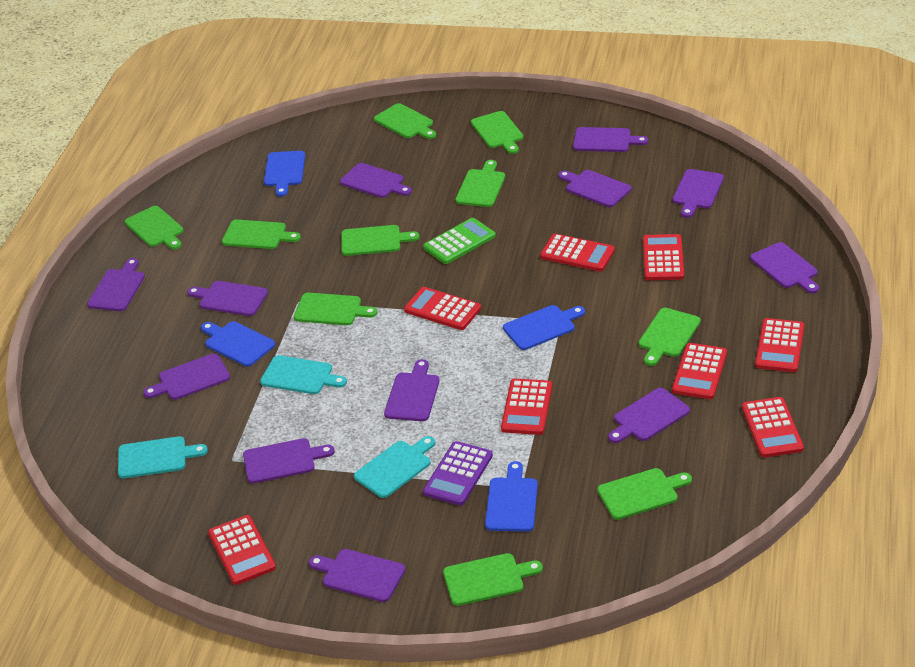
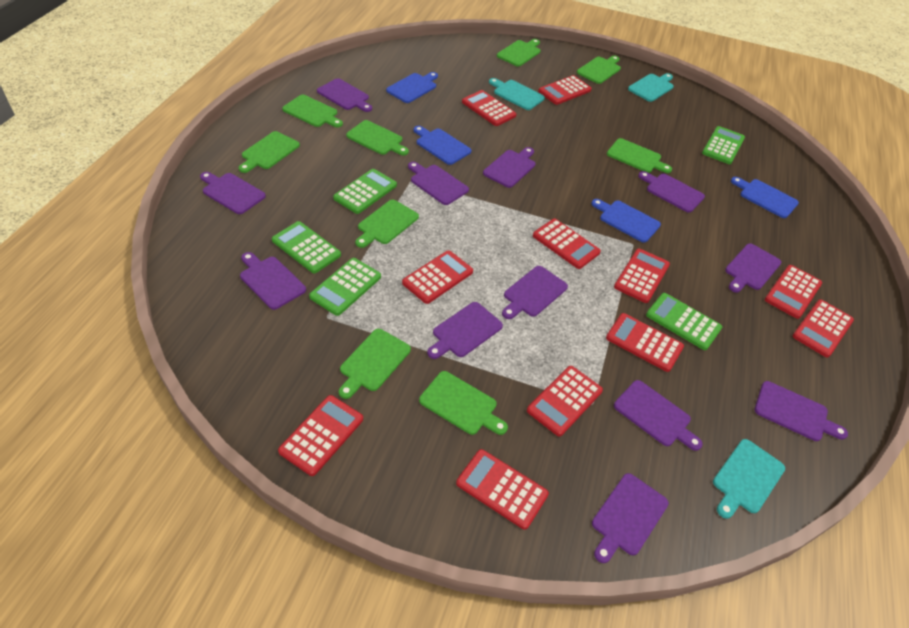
green calculator: [423,218,496,264] = 1 -> [272,221,341,273] [309,258,381,316] [333,169,397,214] [646,293,722,350] [702,126,745,164] = 5
green cutting board: [125,206,183,250] [222,220,301,249] [294,293,377,325] [341,225,420,256] [374,103,436,139] [443,553,543,606] [455,160,505,207] [471,111,523,154] [597,468,692,520] [639,308,701,366] = 10 -> [239,131,300,173] [282,95,343,127] [339,329,411,399] [346,120,409,156] [355,200,419,248] [419,371,508,435] [497,39,541,67] [577,56,621,84] [607,138,672,173] = 9
purple calculator: [423,441,493,506] = 1 -> none = 0
red calculator: [208,515,276,585] [404,287,481,330] [501,379,552,435] [540,234,615,272] [643,234,684,280] [672,343,727,399] [742,397,804,458] [755,318,804,372] = 8 -> [278,395,363,476] [402,250,473,304] [456,449,549,530] [462,90,516,126] [527,366,603,437] [533,219,601,269] [538,75,592,105] [606,313,684,372] [614,249,670,303] [765,265,822,319] [793,300,854,358] = 11

